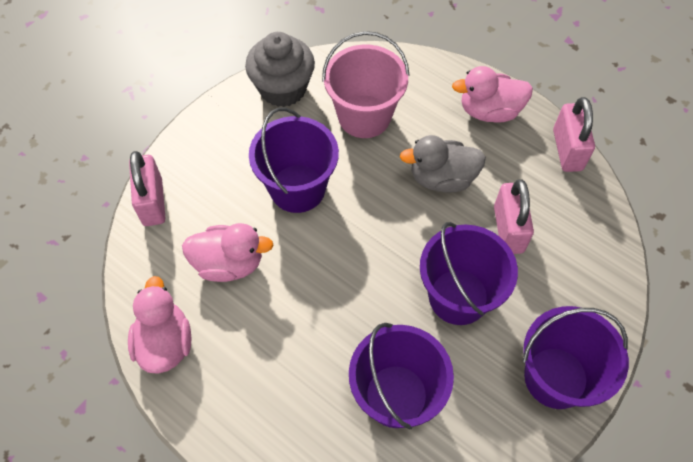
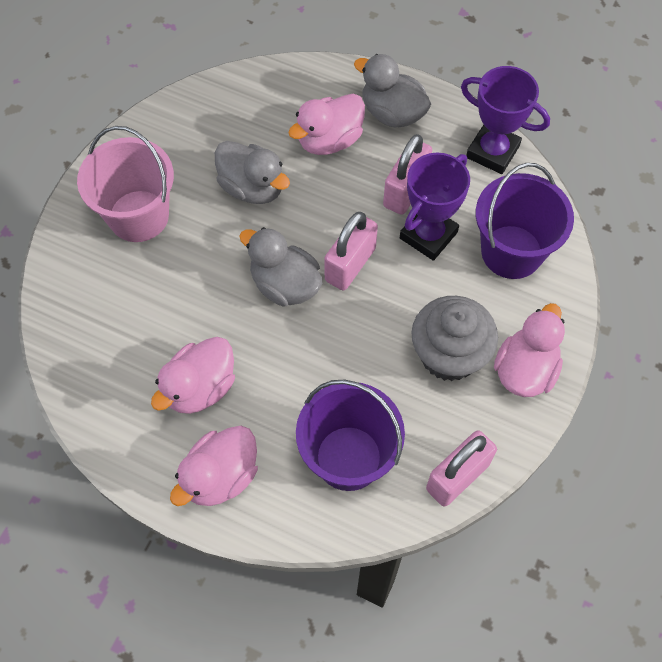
grey duck: [400,135,486,193] = 1 -> [215,141,290,204] [239,227,322,307] [354,54,431,127] = 3
pink duck: [128,276,192,374] [182,223,273,282] [452,66,533,123] = 3 -> [151,337,235,414] [170,426,258,506] [288,94,365,155] [494,303,565,397] = 4
purple bucket: [249,108,339,213] [349,323,454,429] [420,222,518,325] [523,306,629,409] = 4 -> [296,380,405,491] [476,163,574,279] = 2
purple trophy: none = 0 -> [400,153,470,261] [461,66,550,174] = 2

